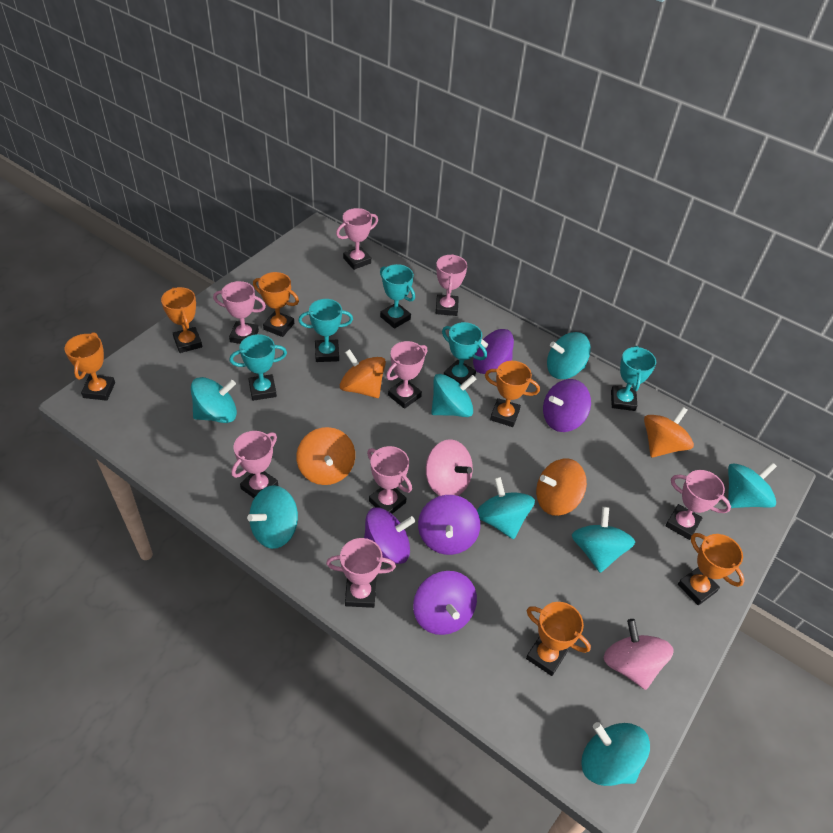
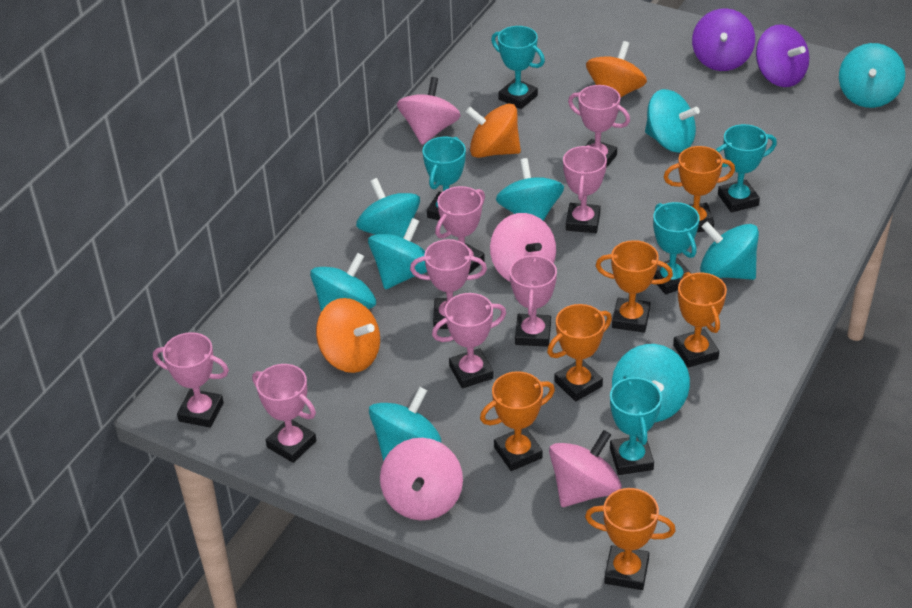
orange spinning top: [296,427,355,485] [340,349,386,398] [536,458,587,516] [644,407,694,457] = 4 -> [316,298,380,373] [466,103,521,158] [586,41,647,98] = 3
pink spinning top: [426,439,473,496] [604,619,674,690] = 2 -> [380,438,463,520] [397,77,461,145] [490,213,556,281] [549,430,622,507] = 4
purple spinning top: [364,508,415,564] [413,571,477,635] [418,495,480,555] [473,329,514,374] [543,379,591,432] = 5 -> [692,8,755,71] [756,25,809,87] = 2
turquoise spinning top: [191,377,237,423] [247,485,298,549] [431,374,476,417] [477,477,535,539] [547,332,591,379] [572,507,635,573] [582,722,650,786] [728,462,777,508] = 8 -> [310,253,376,312] [356,178,420,238] [368,218,427,289] [369,387,441,462] [496,158,564,221] [612,344,690,422] [645,89,700,153] [700,222,759,280] [839,43,905,108] = 9

